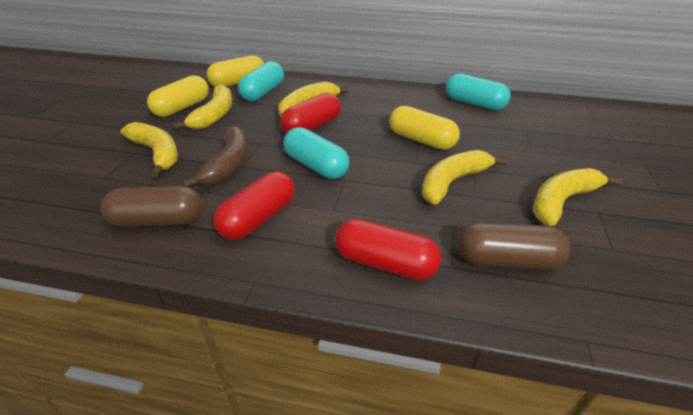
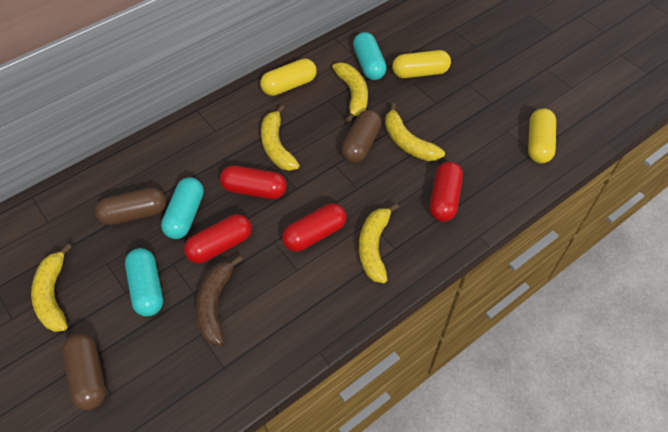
brown capsule: [101,186,203,227] [458,222,570,269] = 2 -> [62,333,106,410] [95,188,166,225] [341,110,382,163] = 3
red capsule: [213,171,295,240] [280,93,341,134] [335,219,441,280] = 3 -> [184,214,252,263] [220,165,287,199] [282,203,347,252] [430,161,463,222] = 4

